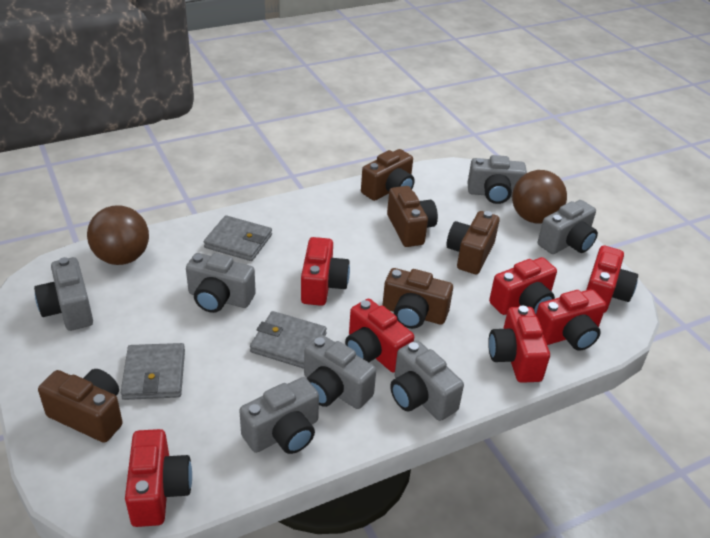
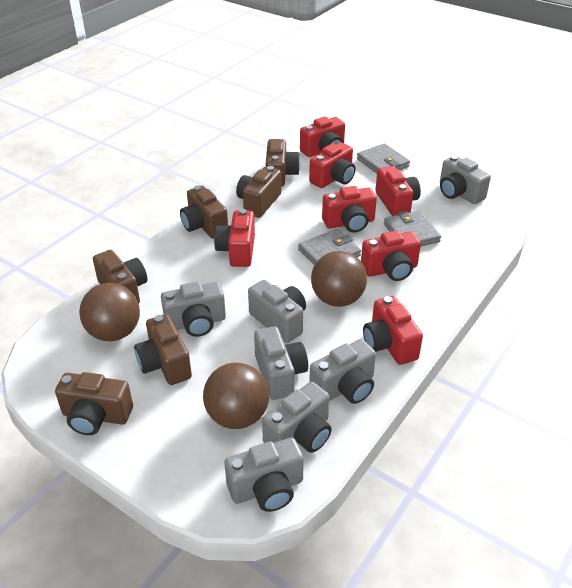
brown ball: [87,206,149,265] [512,170,567,224] = 2 -> [79,283,140,341] [203,363,269,429] [311,251,367,307] = 3
brown camera: [38,369,123,443] [361,149,415,201] [383,268,453,329] [387,186,438,247] [446,211,500,274] = 5 -> [55,372,133,435] [93,250,148,304] [134,314,192,385] [180,185,228,239] [236,166,281,218] [266,139,300,187] = 6

